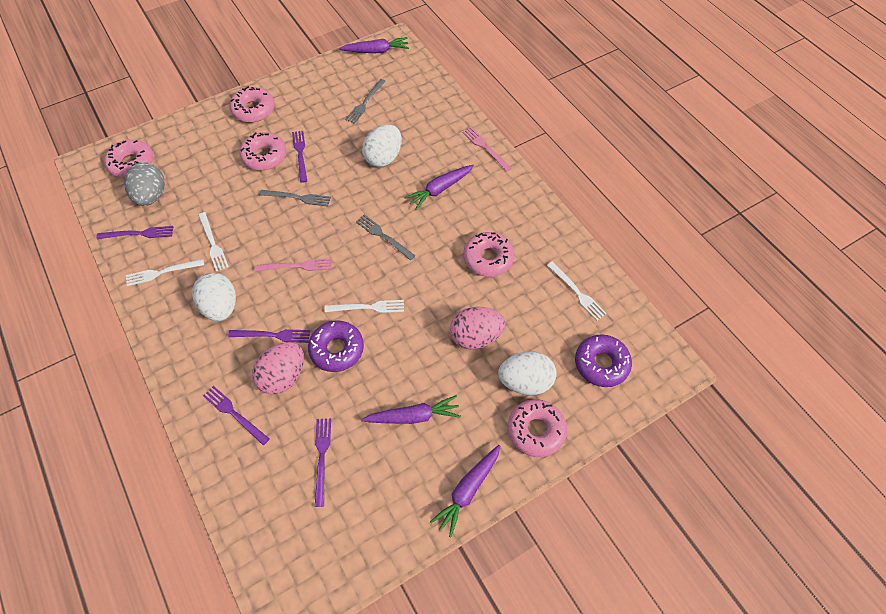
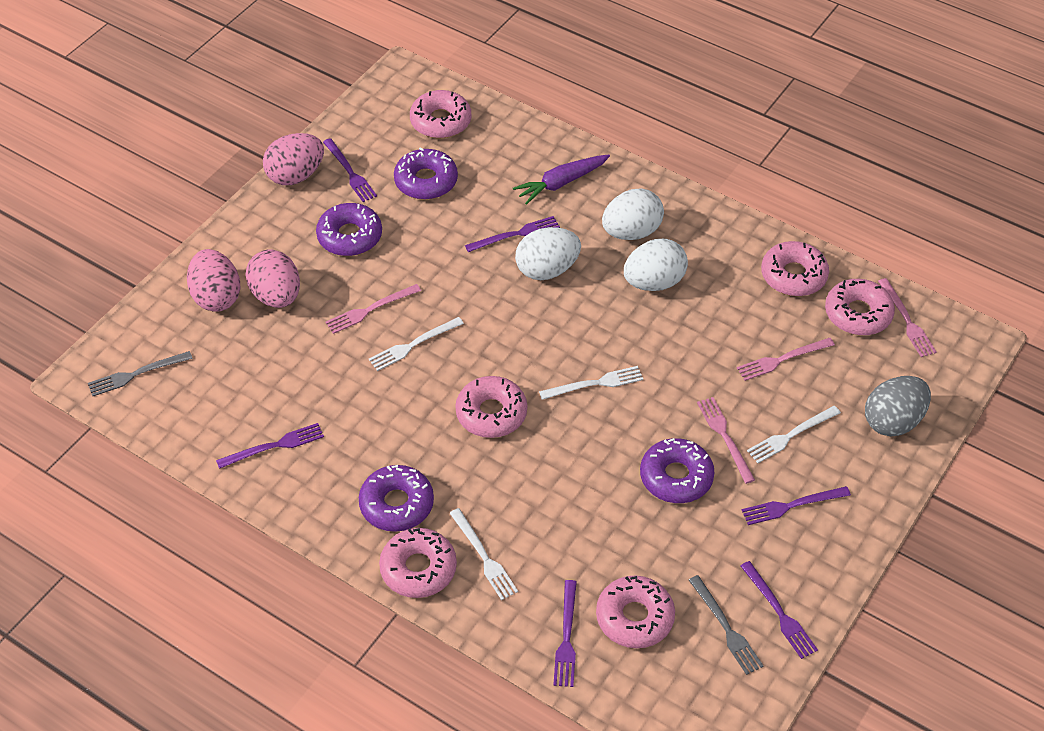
grey fork: [259,190,331,207] [345,79,386,124] [356,214,415,260] = 3 -> [88,351,193,396] [689,575,763,675] = 2
pink donut: [104,139,153,178] [229,86,275,122] [239,132,287,170] [463,232,515,277] [508,399,567,457] = 5 -> [379,528,457,598] [410,90,471,138] [455,376,527,438] [596,576,675,648] [761,241,829,296] [825,279,895,335] = 6
pink egg: [252,342,304,394] [450,307,505,349] = 2 -> [187,249,240,312] [246,250,300,308] [263,133,324,185] = 3
pink fork: [255,258,332,271] [462,127,512,172] = 2 -> [325,284,421,334] [697,397,755,484] [737,338,835,381] [878,278,937,357] = 4
purple carrot: [339,37,409,54] [361,395,461,424] [404,165,474,210] [430,445,500,537] = 4 -> [513,154,610,205] = 1
purple donut: [308,320,364,372] [575,334,632,387] = 2 -> [316,203,382,256] [359,465,434,532] [394,147,458,200] [640,438,714,503] = 4
purple fork: [97,226,173,239] [203,386,270,446] [228,329,310,343] [292,131,307,183] [315,418,331,507] = 5 -> [216,423,324,469] [323,138,377,202] [465,216,560,252] [553,580,577,687] [741,561,818,659] [742,486,851,525] = 6

